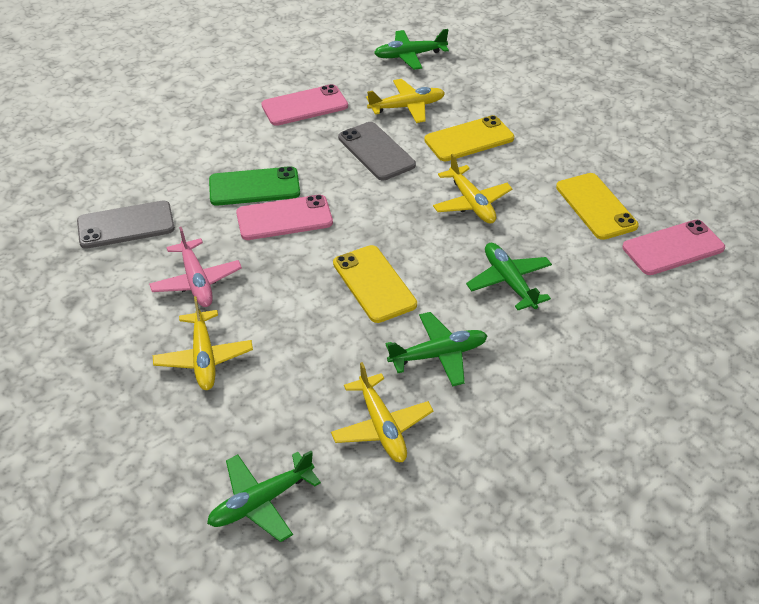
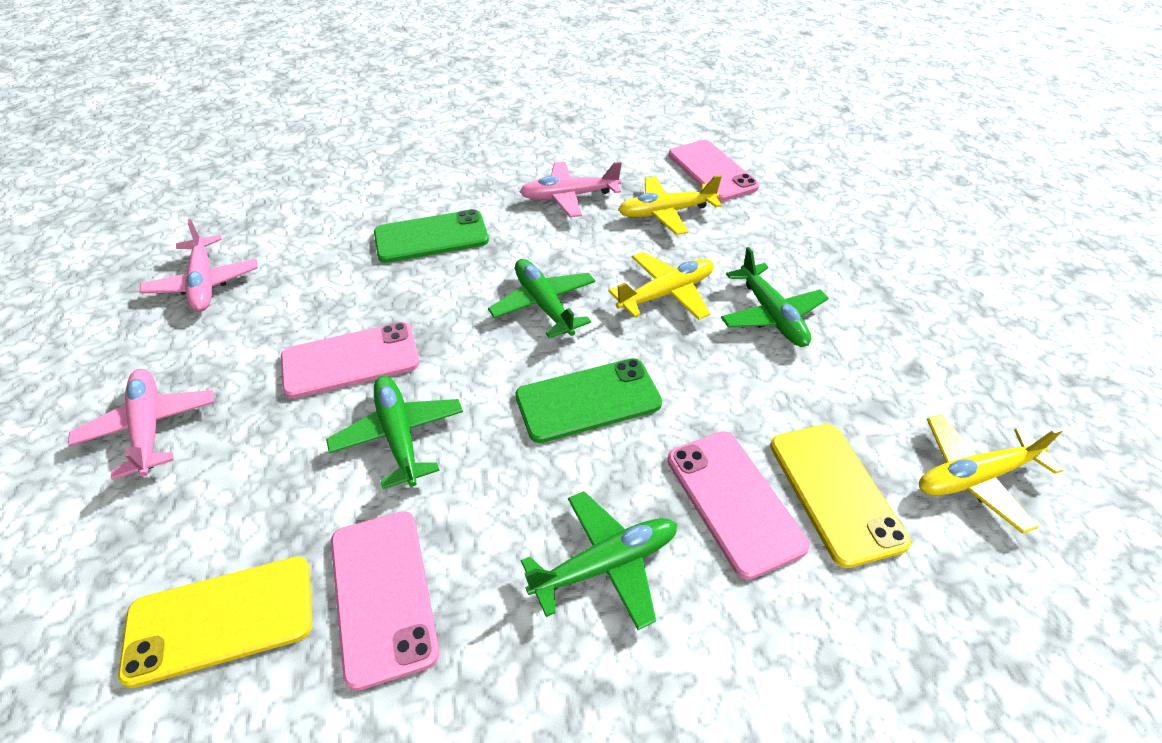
green phone: [209,166,300,206] = 1 -> [374,209,489,263] [515,358,662,443] = 2
grey phone: [77,200,175,249] [338,122,416,180] = 2 -> none = 0
pink phone: [236,194,333,240] [261,84,348,126] [623,220,725,275] = 3 -> [281,322,419,399] [331,511,439,691] [667,431,810,580] [669,140,759,201] = 4
pink plane: [149,227,242,307] = 1 -> [68,369,214,480] [140,219,258,312] [520,161,622,217] = 3
yellow phone: [333,245,417,323] [424,115,514,161] [556,173,639,240] = 3 -> [118,556,312,688] [770,424,911,568] = 2
yellow plane: [153,296,253,390] [331,362,434,462] [366,79,445,123] [433,154,512,224] = 4 -> [608,252,714,320] [618,175,722,235] [919,414,1063,533] = 3

